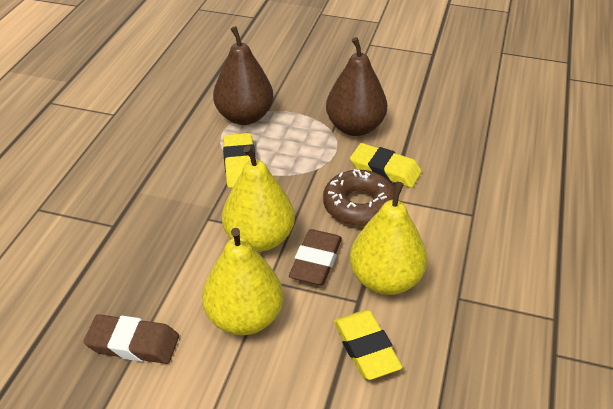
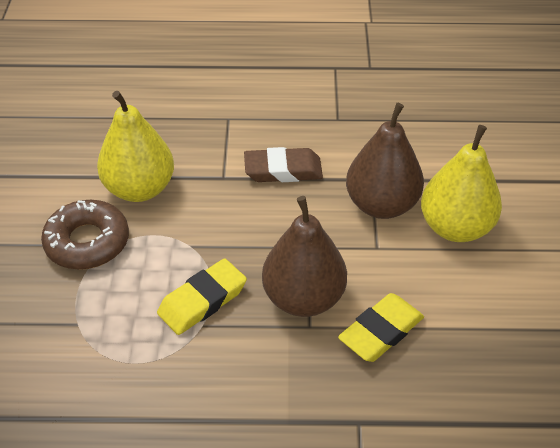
brown eraser: [84,314,179,364] [289,229,342,285] = 2 -> [244,147,323,182] = 1
yellow eraser: [223,133,256,188] [334,310,403,380] [350,143,422,188] = 3 -> [157,258,247,335] [338,293,424,362] = 2
yellow pear: [202,228,283,335] [222,146,295,252] [350,182,427,295] = 3 -> [97,91,174,202] [421,125,502,242] = 2

